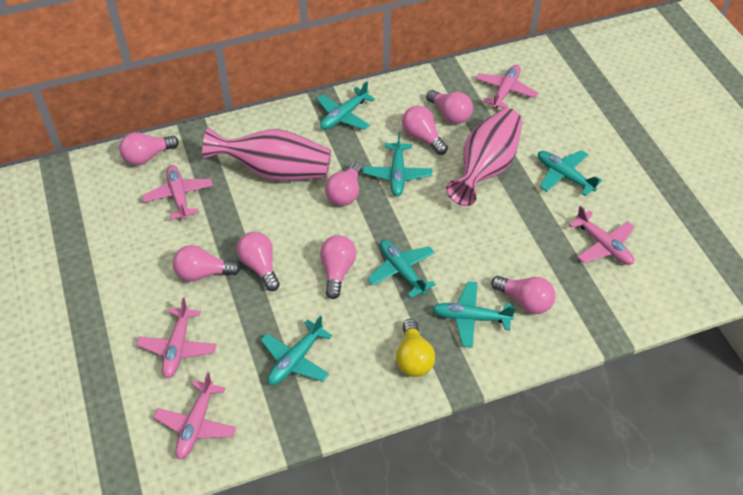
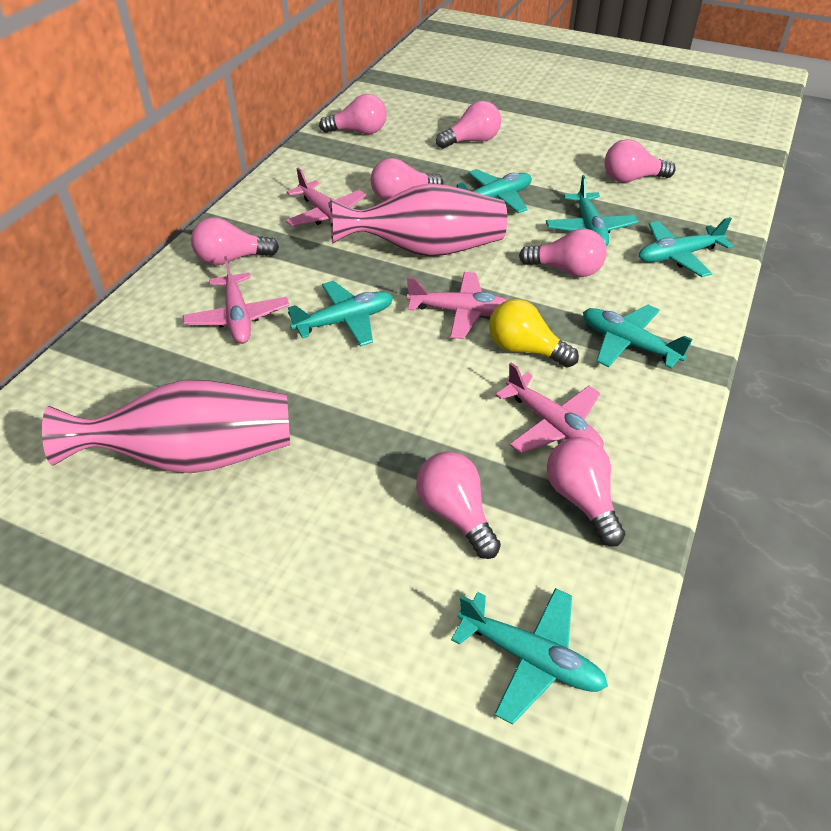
pink plane: [136,297,217,378] [142,165,213,220] [153,372,236,459] [476,65,538,108] [569,205,635,265] = 5 -> [183,256,289,344] [286,168,366,227] [407,272,508,339] [495,362,604,453] = 4

